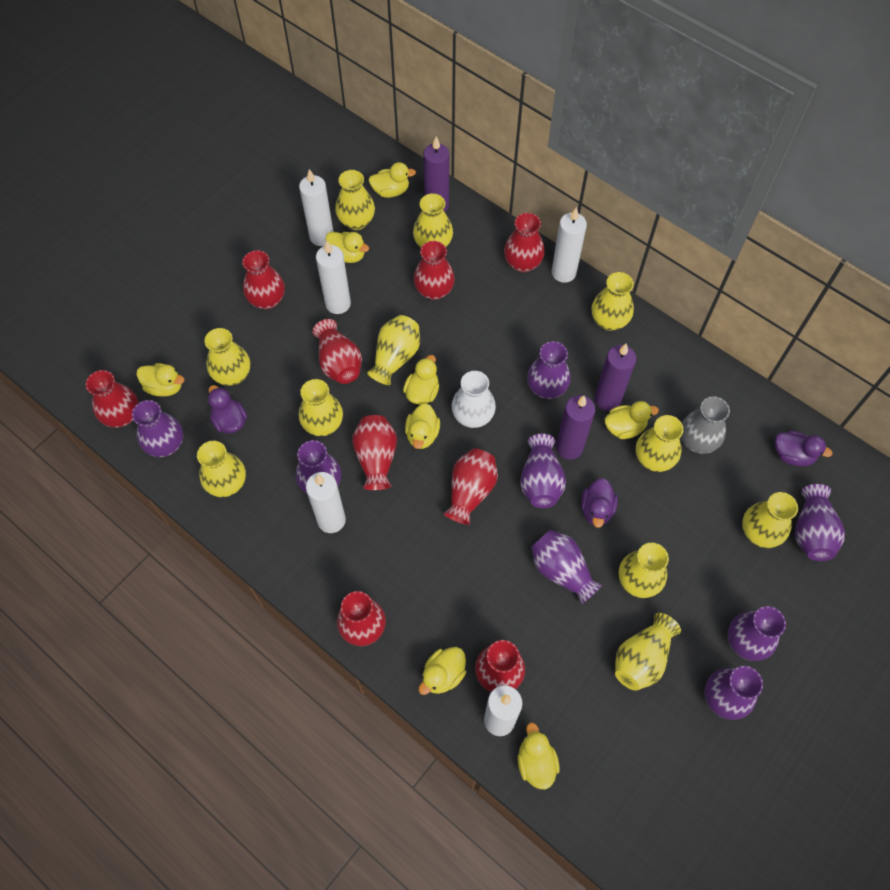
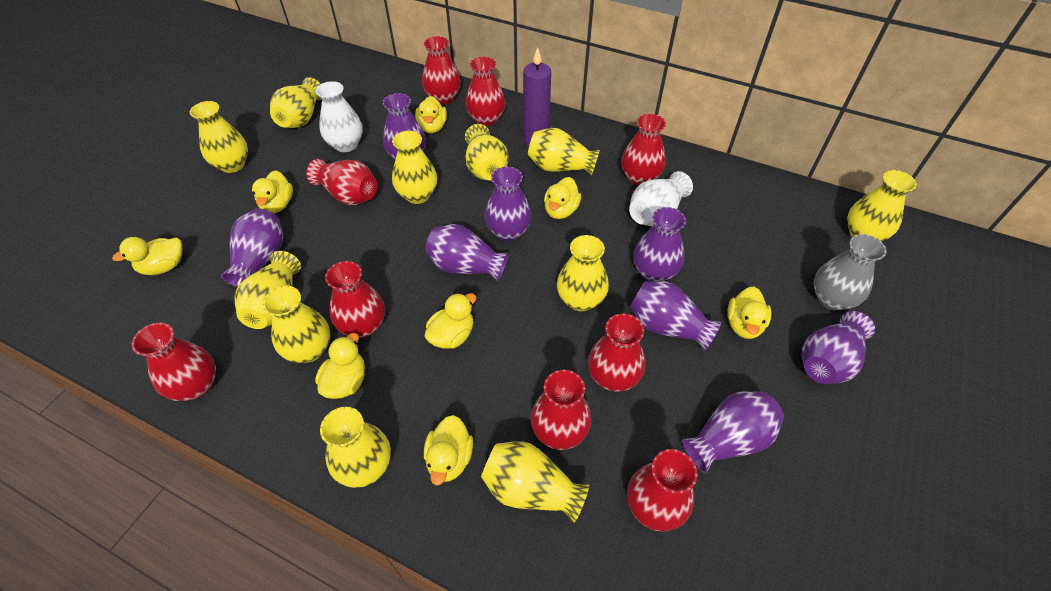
purple candle: [423,136,449,212] [556,395,595,460] [595,343,636,411] = 3 -> [523,47,551,146] = 1
purple duck: [208,385,247,434] [581,478,618,528] [775,431,832,467] = 3 -> none = 0
white candle: [299,169,334,246] [306,472,346,533] [316,241,351,314] [484,685,522,736] [551,207,587,283] = 5 -> none = 0
white vase: [452,371,496,428] = 1 -> [316,81,363,152] [629,171,693,226] = 2

